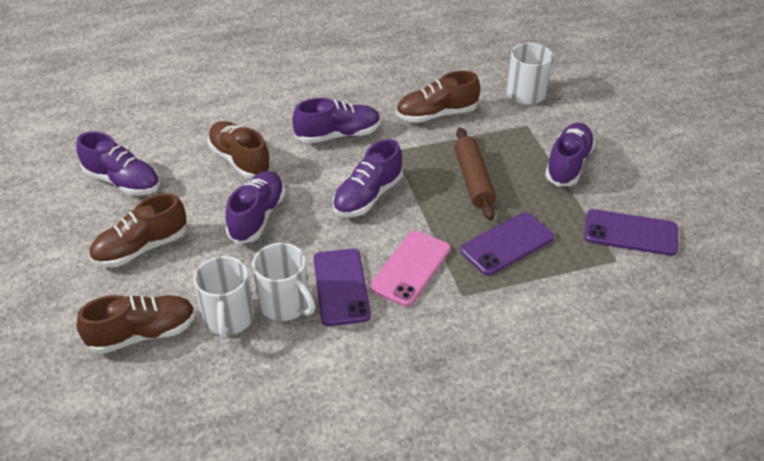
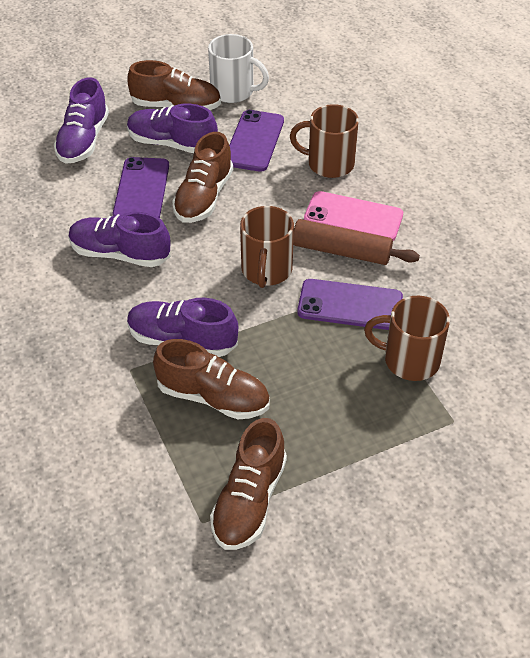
brown mug: none = 0 -> [240,206,294,288] [290,104,359,178] [364,296,450,381] = 3
purple shoe: [76,131,160,195] [226,171,285,244] [293,98,381,143] [332,139,403,217] [545,123,595,187] = 5 -> [54,77,109,164] [69,212,171,267] [127,104,218,153] [127,298,238,357] = 4
white mug: [194,256,254,340] [252,243,315,321] [507,43,557,105] = 3 -> [208,34,269,103] = 1

